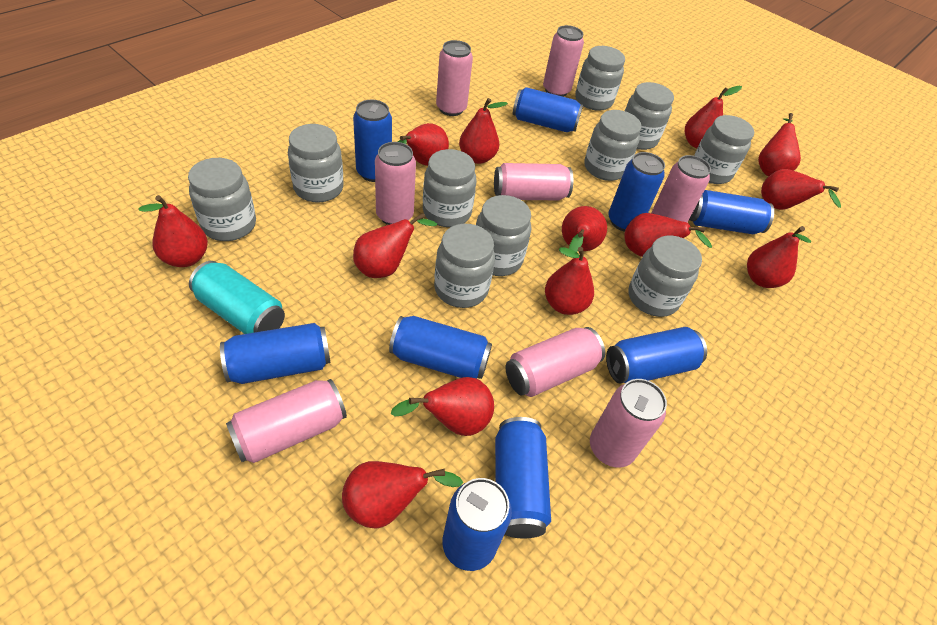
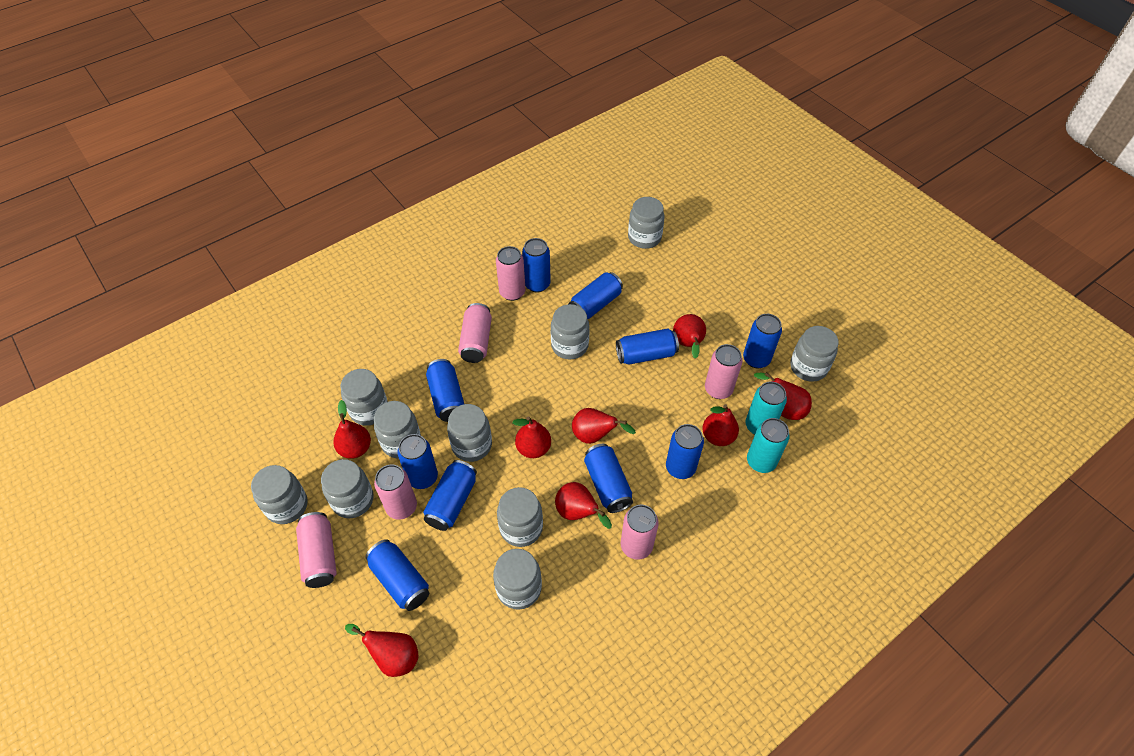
blue can: [220,323,330,384] [353,100,392,182] [389,316,492,379] [442,478,512,571] [495,417,551,538] [513,87,583,132] [606,327,707,384] [608,152,665,232] [689,190,774,234] = 9 -> [365,539,429,611] [397,434,438,489] [423,460,477,531] [426,359,464,422] [522,238,551,293] [568,272,623,319] [584,444,633,513] [616,329,679,365] [666,424,704,479] [743,314,782,368] = 10
pink can: [226,379,347,463] [375,142,416,225] [436,40,473,116] [494,163,573,200] [506,327,605,397] [543,25,584,97] [590,379,667,468] [651,155,711,222] = 8 -> [296,512,337,588] [374,464,417,520] [458,303,492,363] [496,246,526,301] [620,504,659,560] [705,344,742,399] = 6
red pear: [139,195,208,267] [342,461,463,529] [353,213,437,278] [391,377,494,436] [398,123,449,166] [459,98,508,164] [545,247,594,315] [562,206,607,252] [624,213,712,257] [685,86,742,148] [747,226,811,288] [758,113,801,176] [761,169,841,210] = 13 -> [333,400,371,459] [345,624,418,677] [512,417,551,458] [555,482,612,529] [572,408,636,444] [673,314,706,359] [702,404,739,446] [754,372,812,420] = 8
turquoise can: [189,261,285,334] = 1 -> [746,382,787,435] [747,418,790,473] = 2

